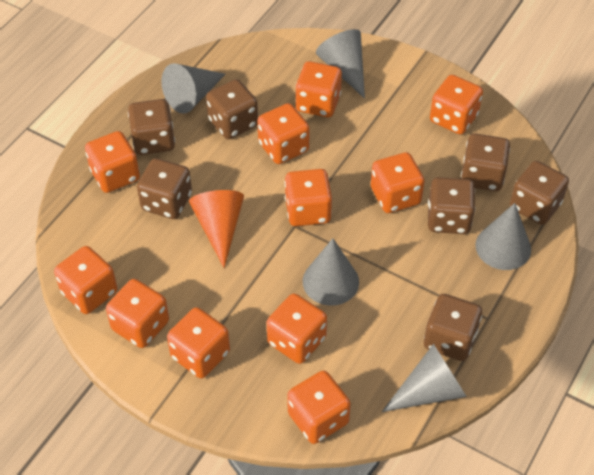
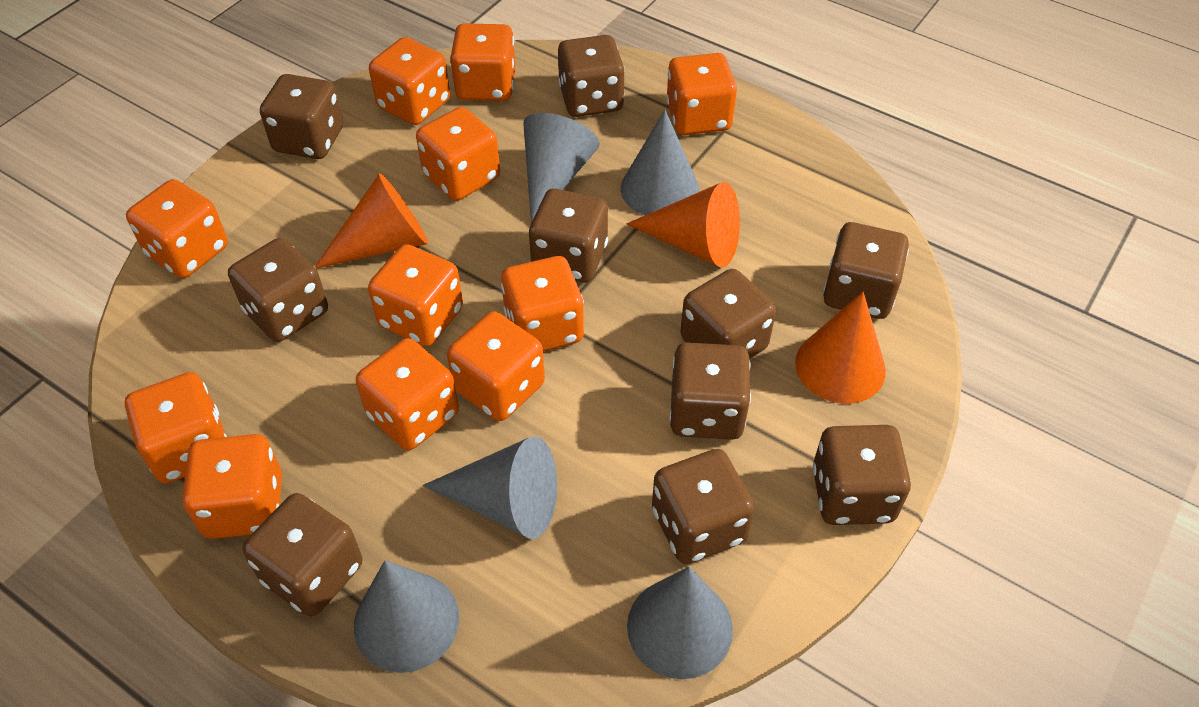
brown dice: [128,99,175,155] [137,158,192,219] [206,79,258,139] [424,294,482,361] [428,177,475,234] [461,133,510,191] [510,161,569,225] = 7 -> [228,238,328,342] [243,493,363,617] [260,74,343,159] [529,189,608,282] [558,35,625,117] [652,449,755,564] [669,342,751,440] [680,269,776,359] [813,425,911,525] [824,222,909,319] = 10
orange cone: [189,190,244,268] = 1 -> [315,173,428,268] [627,182,740,268] [795,292,886,404] = 3

